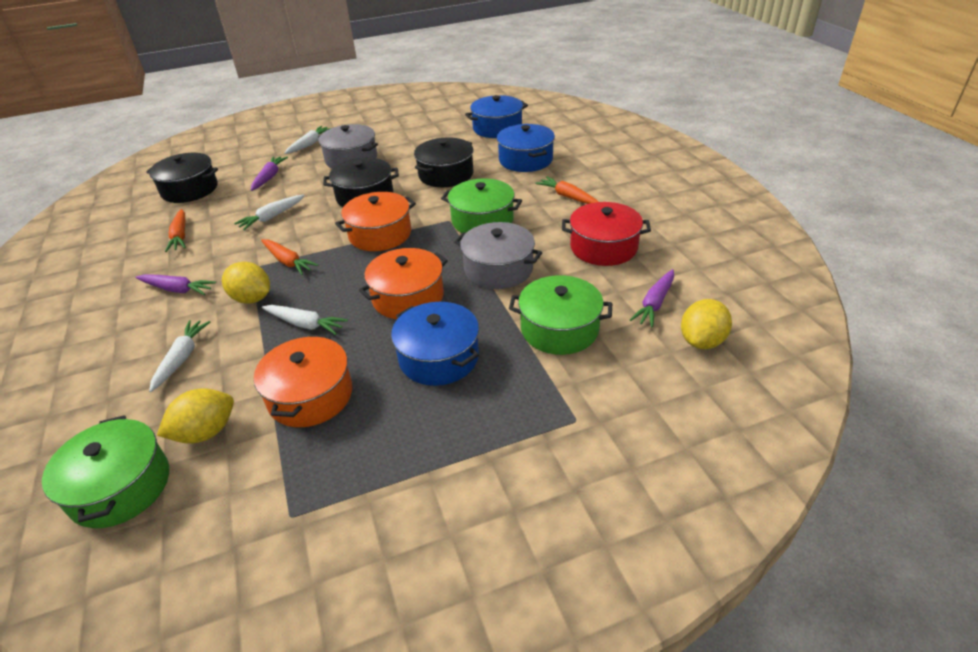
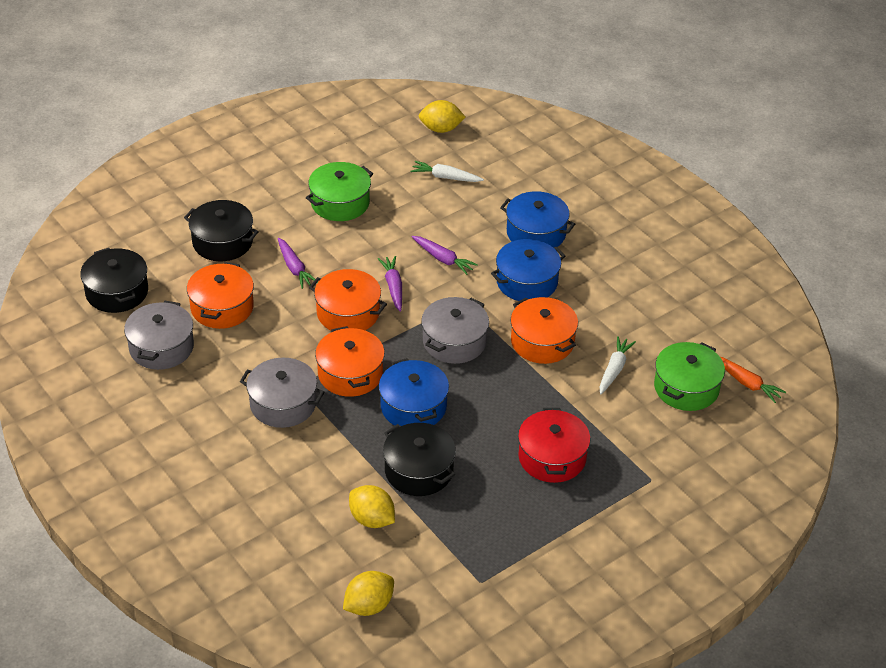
green pot: [42,415,169,528] [441,178,522,233] [509,275,612,355] = 3 -> [306,162,373,221] [654,342,725,411] = 2
grey pot: [318,124,378,169] [454,222,543,289] = 2 -> [124,301,194,370] [240,358,324,428] [421,297,489,364] = 3
orange carrot: [165,209,186,252] [261,239,318,275] [535,176,599,204] = 3 -> [721,357,786,403] = 1
orange pot: [254,335,352,427] [335,192,416,251] [359,248,448,319] = 3 -> [187,262,254,329] [309,269,387,330] [315,326,385,397] [511,297,578,364] = 4
white carrot: [149,320,210,392] [234,195,305,230] [262,305,348,335] [285,126,331,154] = 4 -> [411,161,484,182] [600,336,636,394] = 2

